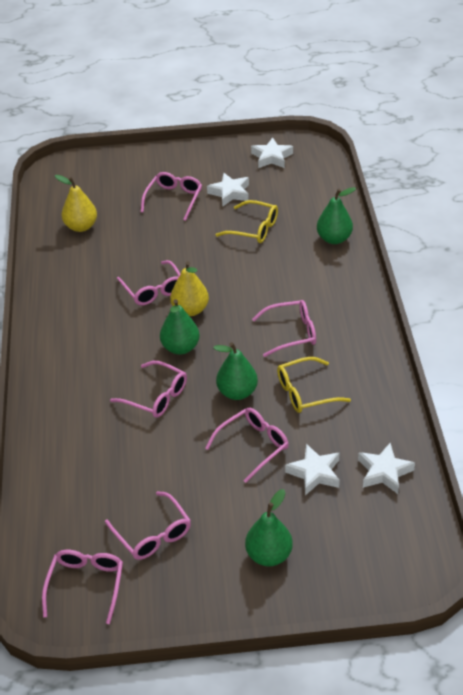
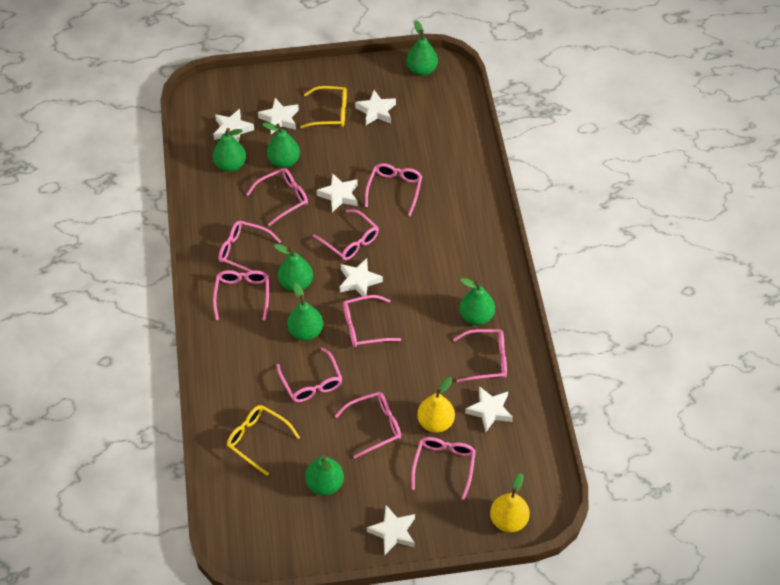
green pear: [160,299,200,355] [213,342,258,400] [245,489,293,566] [317,187,356,244] = 4 -> [213,128,246,172] [263,122,300,168] [274,244,313,292] [287,283,323,341] [305,455,344,496] [407,20,438,76] [459,278,495,325] = 7
pink glasses: [42,550,123,624] [105,491,191,560] [110,361,187,418] [117,260,181,305] [141,172,202,221] [205,408,289,483] [252,300,316,357] = 7 -> [213,270,269,320] [219,221,281,272] [246,168,308,226] [276,347,342,402] [313,209,379,260] [335,392,401,459] [343,295,402,347] [365,163,422,216] [411,437,476,500] [453,329,507,382] = 10
white star: [207,173,249,207] [251,138,293,168] [285,444,340,496] [358,443,415,494] = 4 -> [213,109,254,142] [258,98,299,134] [316,173,358,212] [339,258,383,300] [355,90,396,125] [367,505,415,555] [465,386,513,432] = 7

